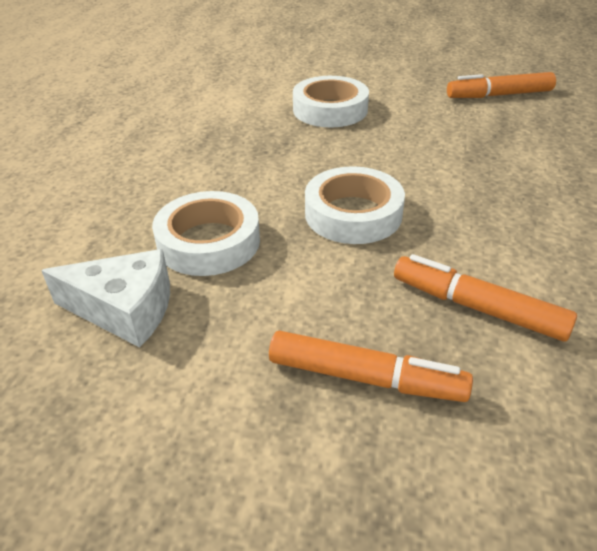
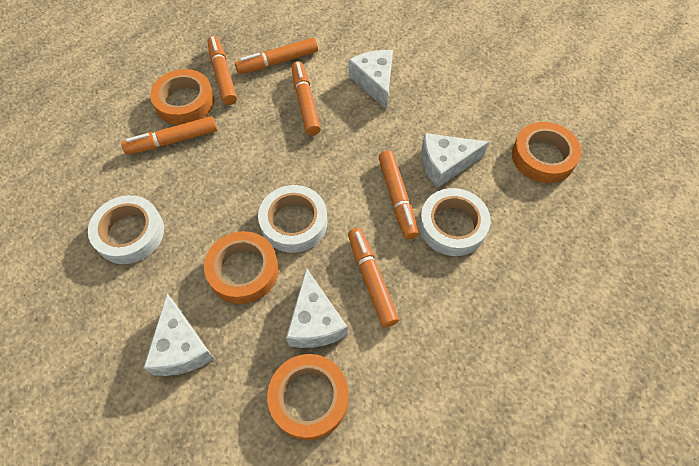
orange marker: [269,331,473,402] [394,254,577,342] [447,72,556,98] = 3 -> [121,116,217,155] [207,36,237,105] [235,38,318,74] [291,61,321,135] [348,228,399,327] [379,151,418,239] = 6
orange tape: none = 0 -> [150,69,215,125] [204,231,279,304] [267,354,349,440] [512,122,581,183] = 4
white cheese: [41,249,170,348] = 1 -> [144,294,214,376] [286,268,348,348] [349,50,393,110] [422,133,489,188] = 4

